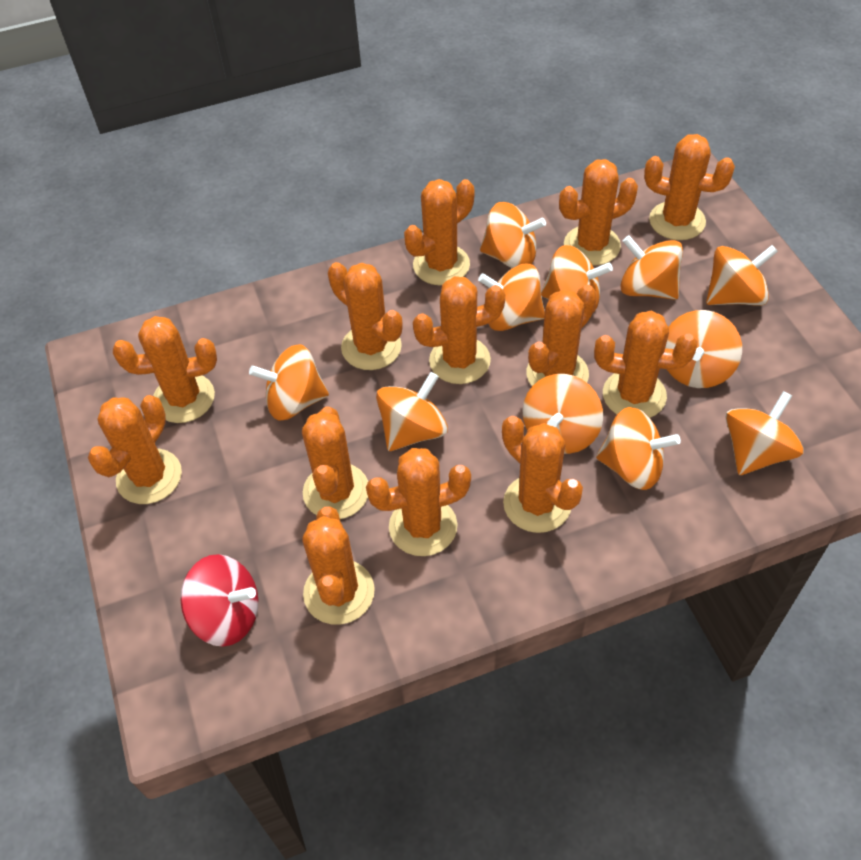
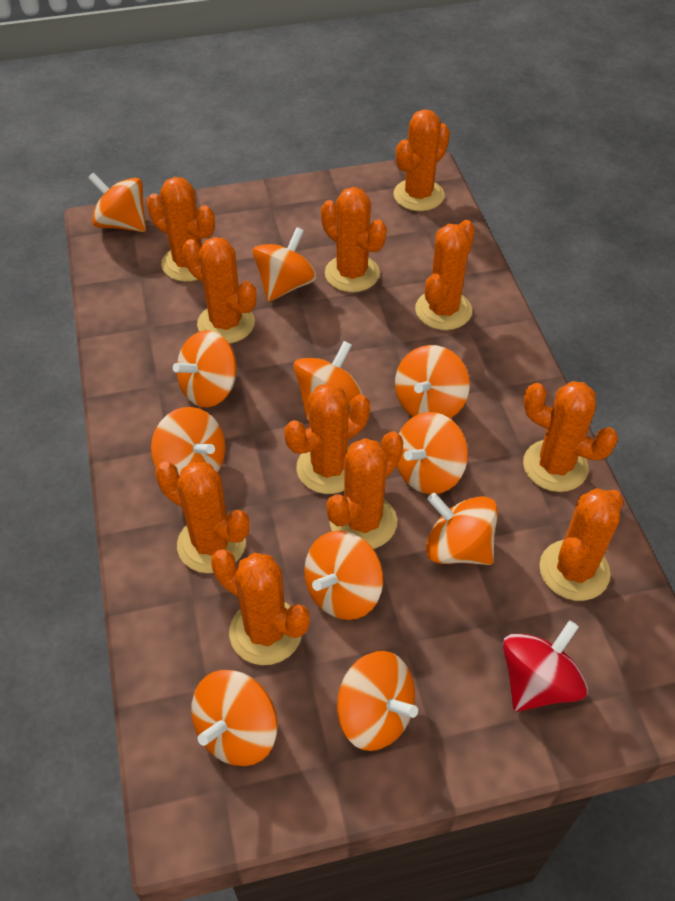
orange cactus: [88,395,182,504] [113,316,217,423] [302,406,368,519] [302,506,375,625] [328,262,402,370] [366,448,471,556] [404,179,474,285] [413,276,505,384] [502,416,583,533] [527,285,597,386] [559,159,638,265] [594,311,697,418] [644,134,735,240] = 13 -> [147,177,215,282] [155,461,249,573] [182,237,256,344] [211,549,310,665] [284,383,370,494] [321,187,387,292] [326,431,403,549] [394,109,450,211] [415,220,475,330] [523,381,618,492] [539,489,624,601] = 11

